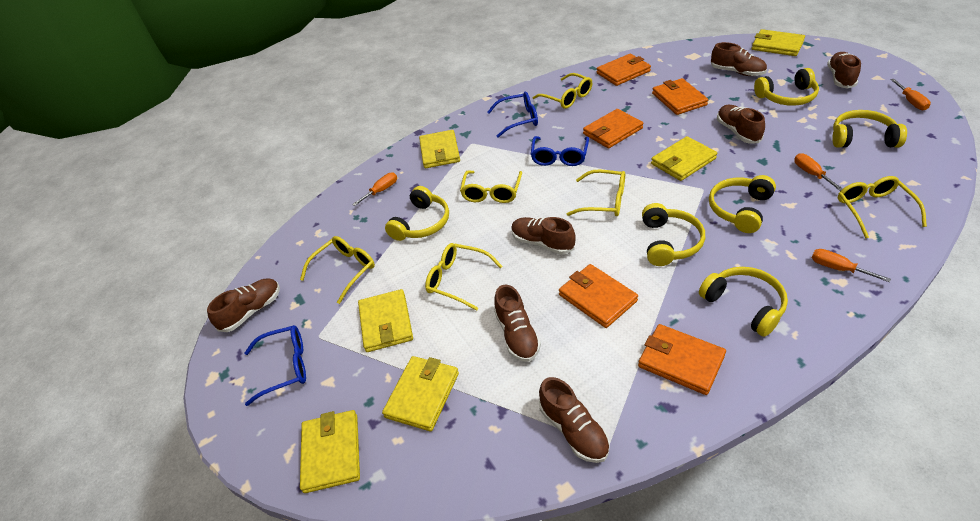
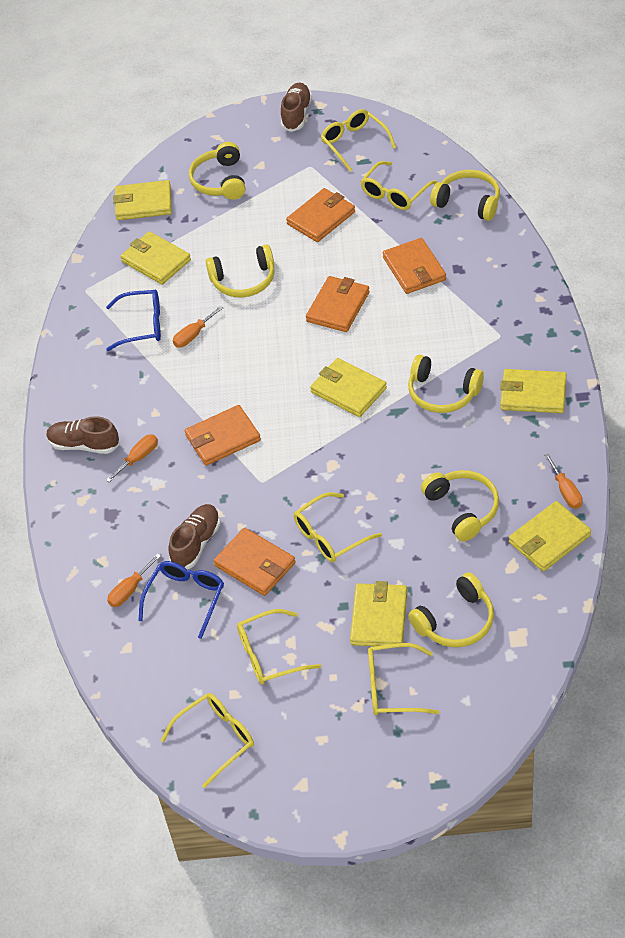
blue glasses: [245,325,306,406] [487,92,538,138] [531,136,589,166] = 3 -> [106,290,161,351] [138,561,224,639] = 2
brown shoe: [207,279,280,332] [494,284,541,362] [511,217,576,255] [539,377,610,463] [711,42,767,76] [717,105,765,143] [827,52,861,89] = 7 -> [46,416,120,454] [168,504,220,569] [281,83,312,132] = 3

